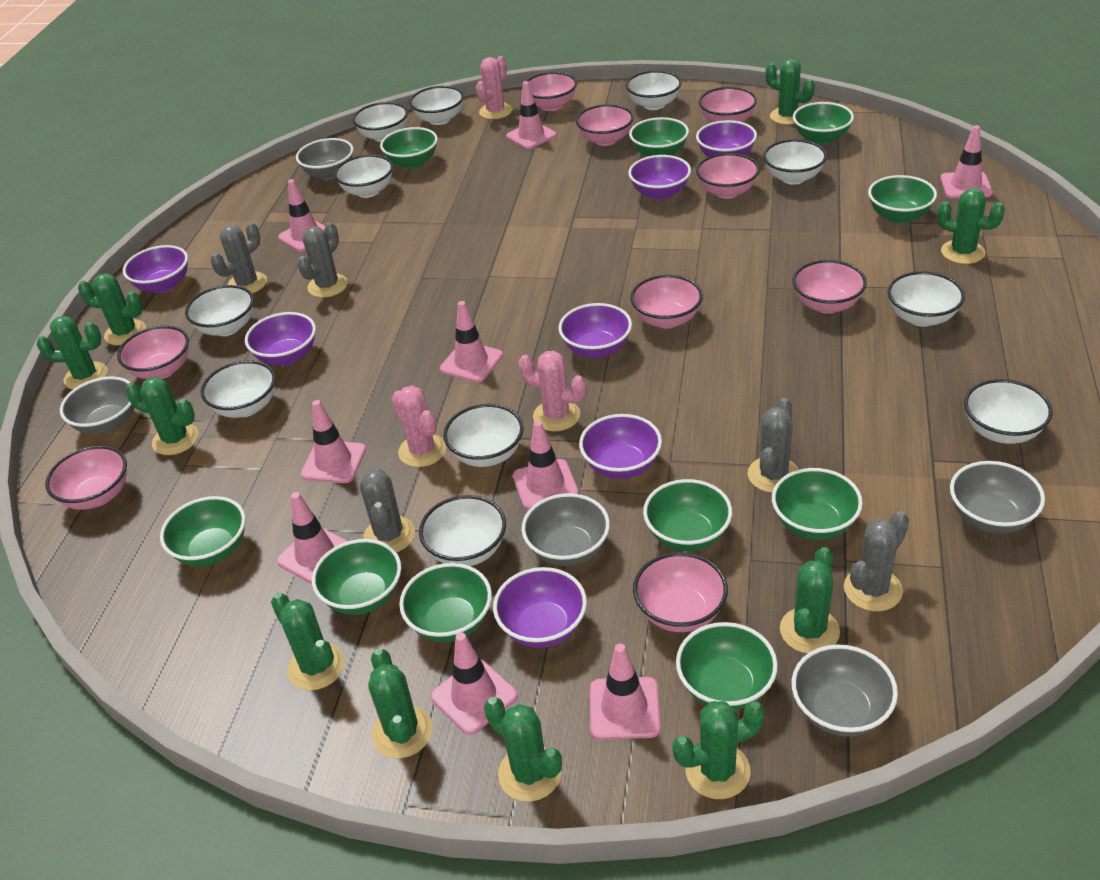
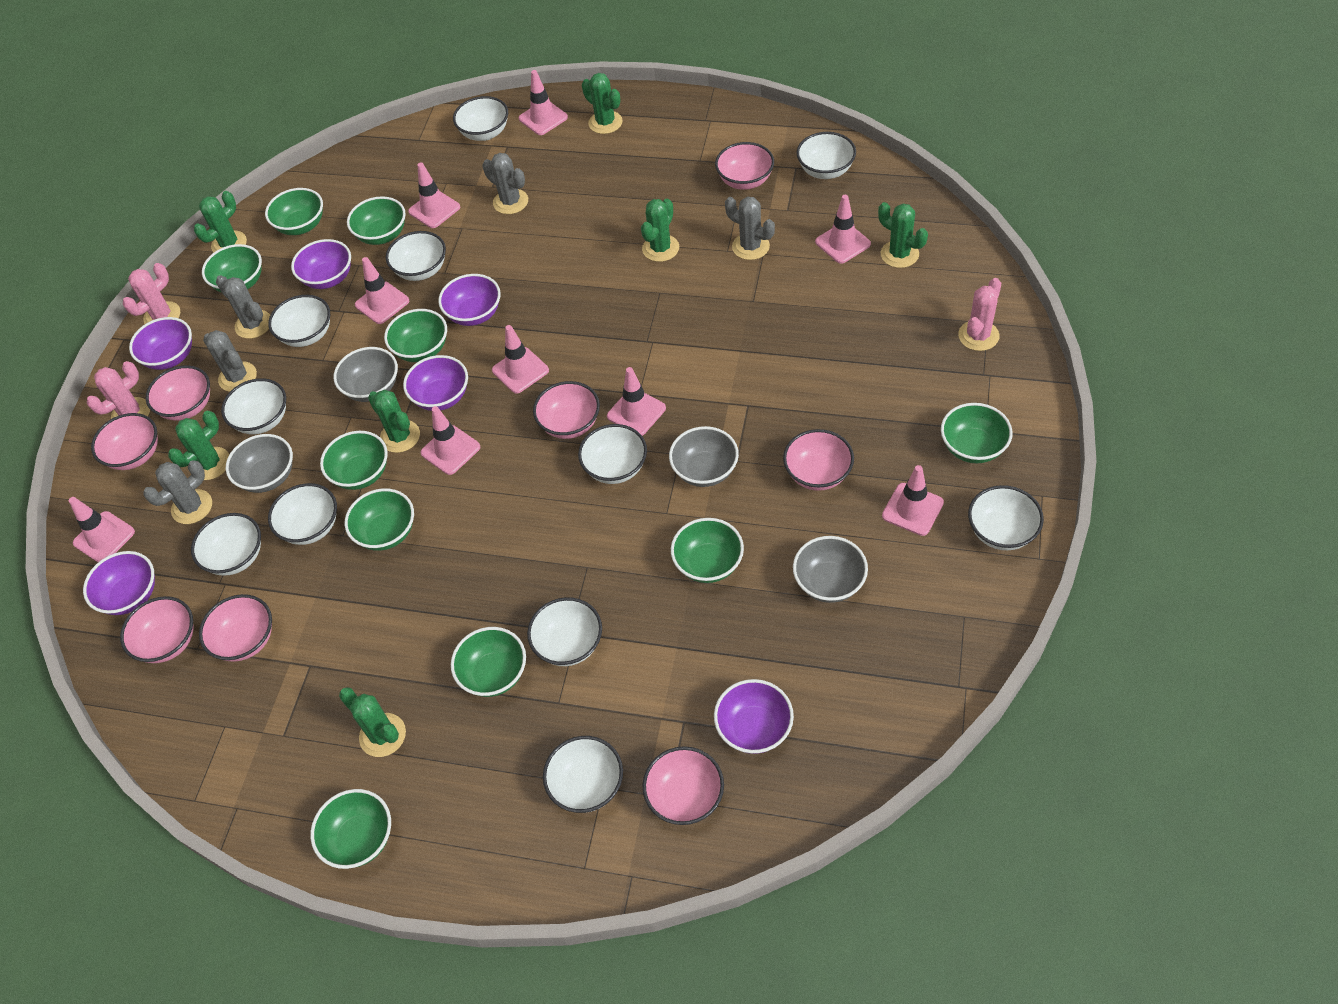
green cactus: [36,316,108,390] [78,273,146,345] [125,377,199,455] [271,593,345,690] [368,648,433,758] [484,697,562,802] [672,701,765,799] [765,59,815,125] [780,547,840,654] [937,188,1005,264] = 10 -> [168,411,229,480] [194,191,247,253] [339,687,406,757] [368,390,420,453] [582,73,623,134] [641,199,679,262] [878,202,928,268] = 7
grey bowl: [60,377,134,434] [296,138,353,180] [522,493,610,566] [792,645,898,737] [950,461,1045,534] = 5 -> [226,434,293,493] [333,347,398,402] [669,426,739,487] [793,536,868,603] = 4
pink bowl: [45,445,127,510] [117,326,189,379] [526,72,577,111] [576,104,634,146] [630,275,703,328] [633,552,728,632] [696,153,760,199] [699,87,757,122] [793,260,867,314] = 9 -> [91,413,158,470] [120,596,194,663] [146,365,210,421] [199,594,272,662] [533,381,600,439] [642,746,724,825] [715,142,774,190] [783,429,854,491] = 8
purple bowl: [123,245,188,293] [245,312,316,366] [493,567,587,648] [559,303,632,358] [579,414,662,479] [628,155,691,200] [696,120,757,157] = 7 -> [83,551,155,615] [129,317,192,370] [291,239,351,289] [403,355,468,411] [438,274,500,326] [714,679,794,754] = 6

